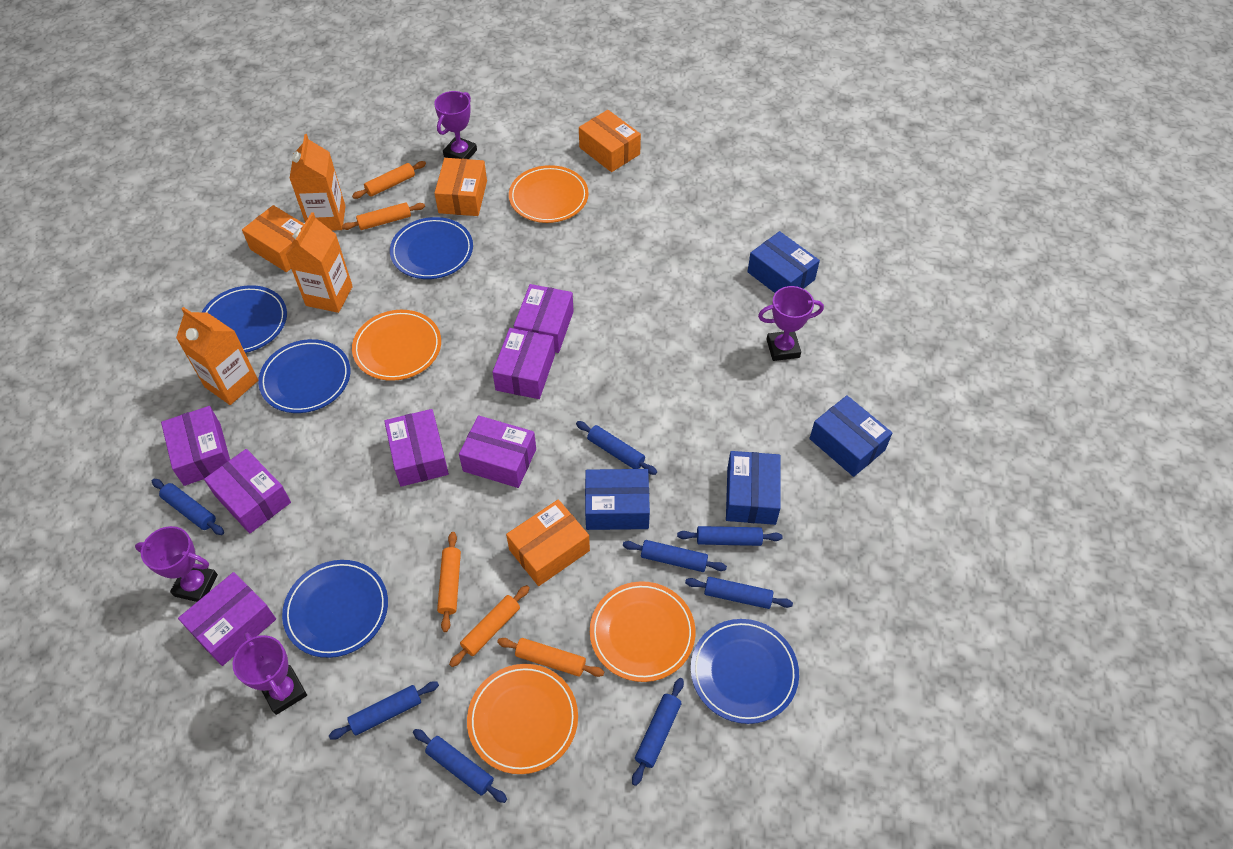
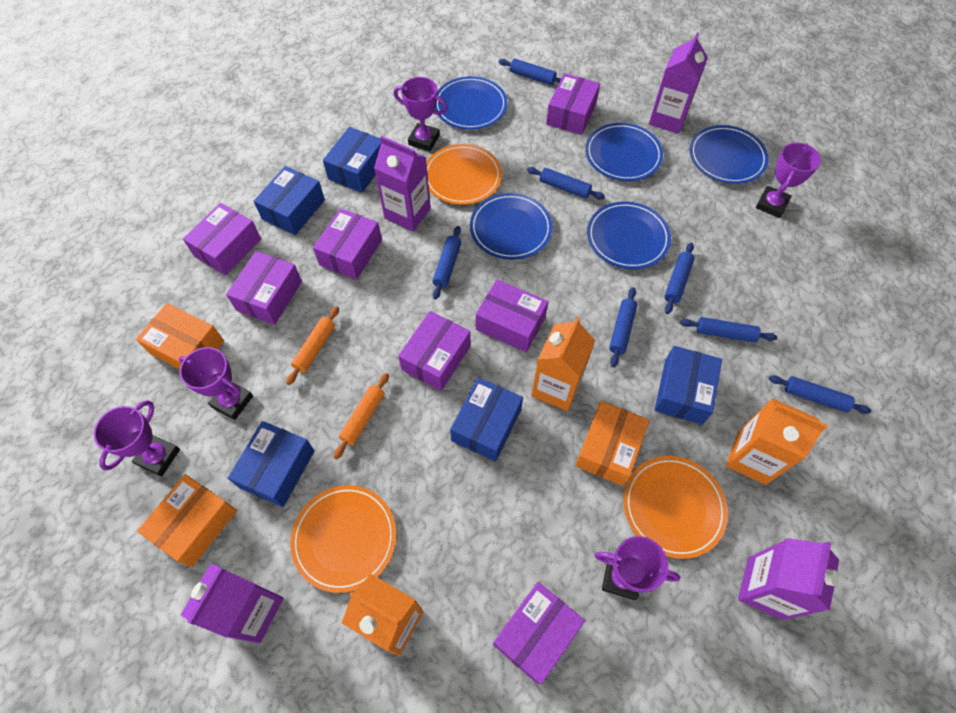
blue box: [585,469,650,530] [726,451,781,525] [747,231,820,293] [809,395,892,477] = 4 -> [228,421,315,507] [254,166,325,235] [323,127,381,193] [450,377,523,462] [655,346,722,425] = 5
blue rolling pin: [152,479,224,535] [329,681,439,740] [413,729,507,803] [576,421,657,475] [623,540,727,572] [632,678,684,786] [677,526,783,546] [685,577,793,609] = 8 -> [432,226,461,299] [499,59,561,85] [527,167,605,200] [609,287,637,367] [664,243,695,314] [680,317,777,343] [769,375,872,414] = 7
orange box: [242,205,304,272] [434,158,487,216] [506,499,590,586] [579,110,641,172] = 4 -> [136,303,224,369] [137,474,237,567] [575,401,649,486] = 3
orange plate: [352,310,441,381] [467,664,578,774] [509,165,589,223] [590,581,695,682] = 4 -> [290,485,396,593] [426,144,502,205] [624,456,728,559] = 3
orange rolling pin: [342,202,425,230] [352,161,426,199] [437,532,461,632] [449,585,530,667] [497,638,604,677] = 5 -> [286,306,339,385] [334,373,389,459] = 2
purple carton: none = 0 -> [181,564,284,644] [374,136,431,232] [649,32,708,134] [738,538,839,620] = 4
purple trophy: [135,526,218,602] [233,633,307,715] [434,91,477,159] [758,286,824,361] = 4 -> [94,400,180,477] [179,347,253,420] [393,77,448,151] [594,536,680,600] [756,142,821,218] = 5

